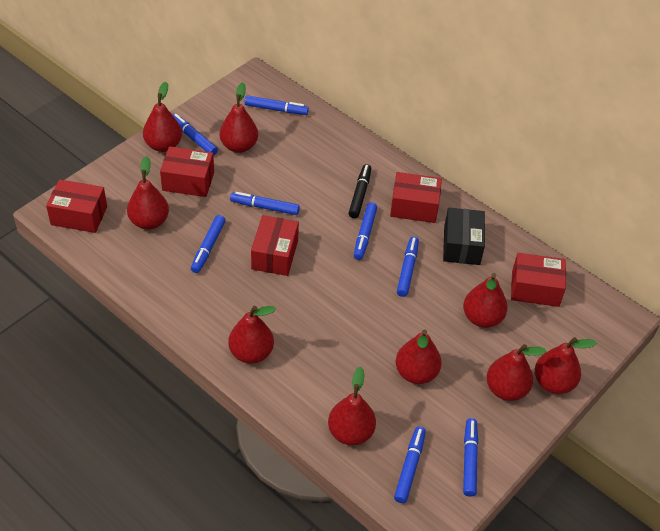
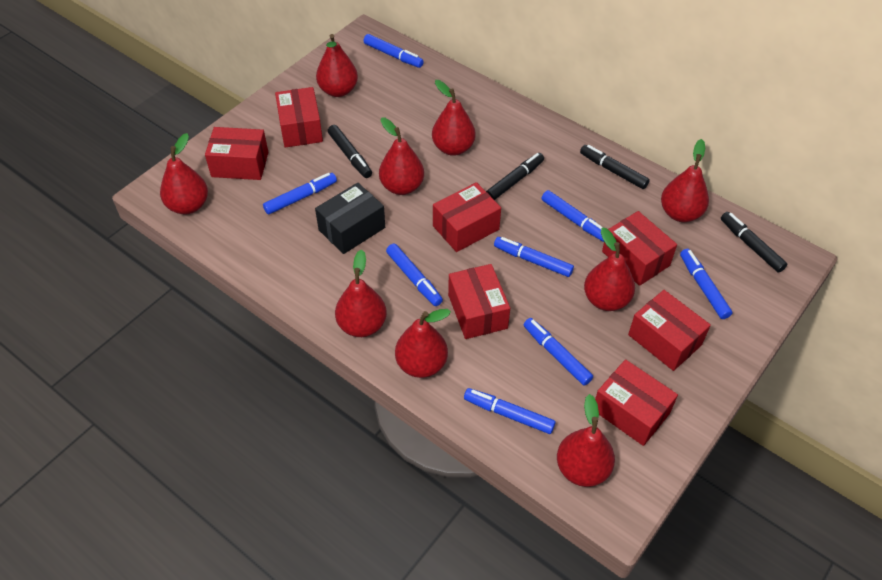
black marker: [349,164,371,218] = 1 -> [328,125,372,178] [486,153,544,200] [580,145,650,189] [721,212,787,273] = 4
red box: [46,179,107,233] [160,146,214,197] [251,215,299,276] [390,172,442,223] [511,253,566,307] = 5 -> [205,127,268,180] [275,87,323,148] [433,182,501,252] [448,264,510,339] [595,359,678,446] [602,211,677,286] [628,290,711,371] = 7

